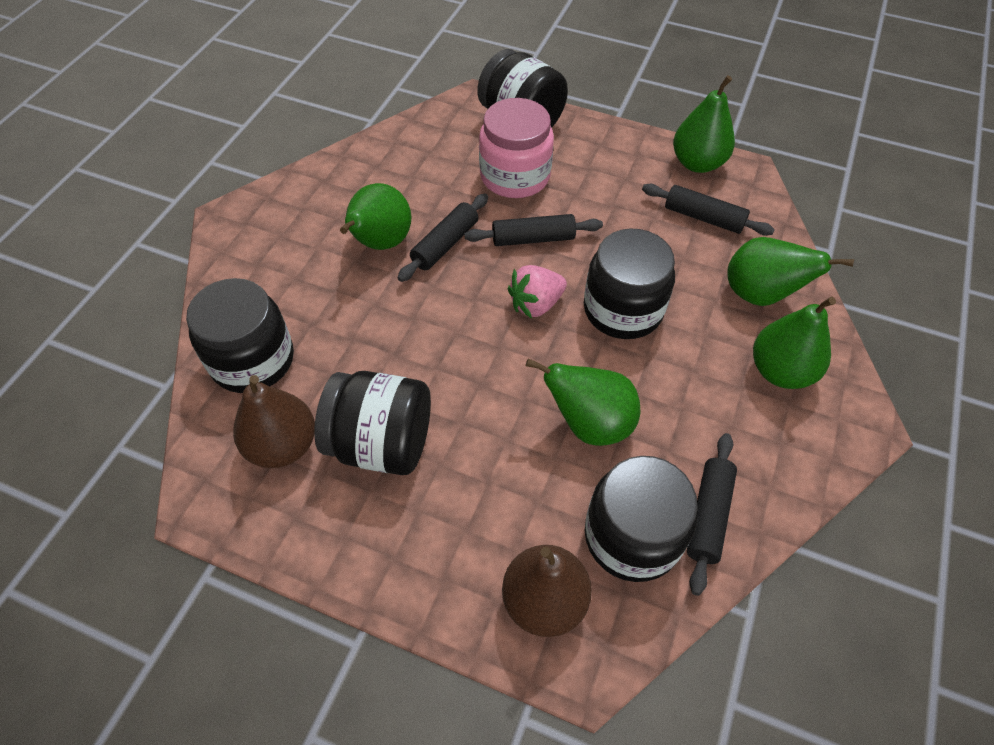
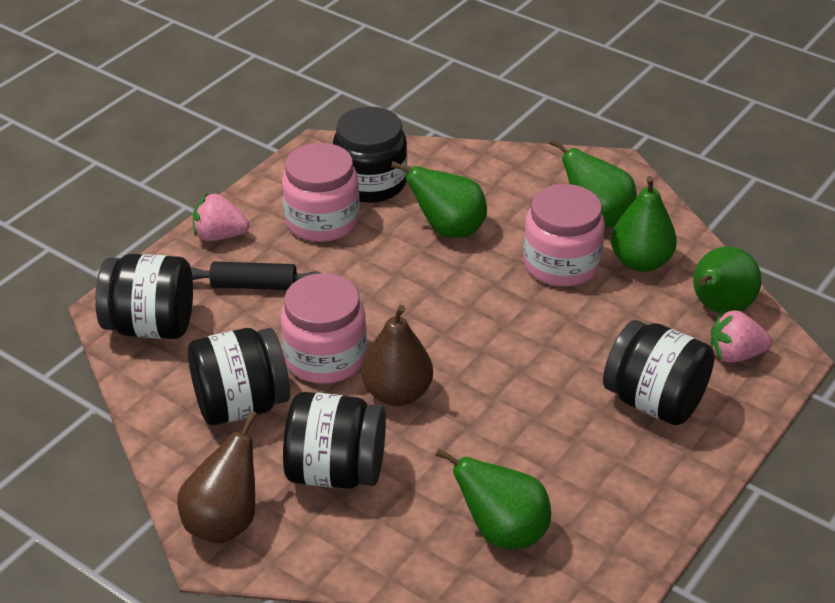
black rolling pin: [397,194,488,282] [464,214,603,246] [642,184,775,236] [687,433,737,596] = 4 -> [191,262,320,290] = 1
pink jar: [479,98,554,198] = 1 -> [280,273,367,384] [282,143,360,242] [523,184,605,287] = 3
pink strawberry: [508,265,567,319] = 1 -> [193,193,249,241] [710,310,772,363] = 2

